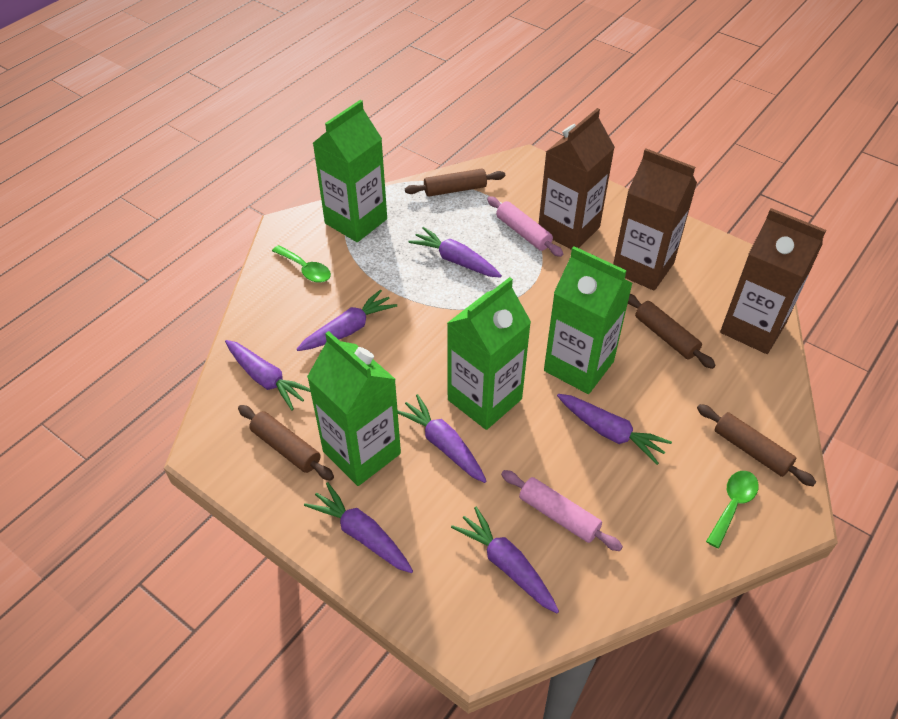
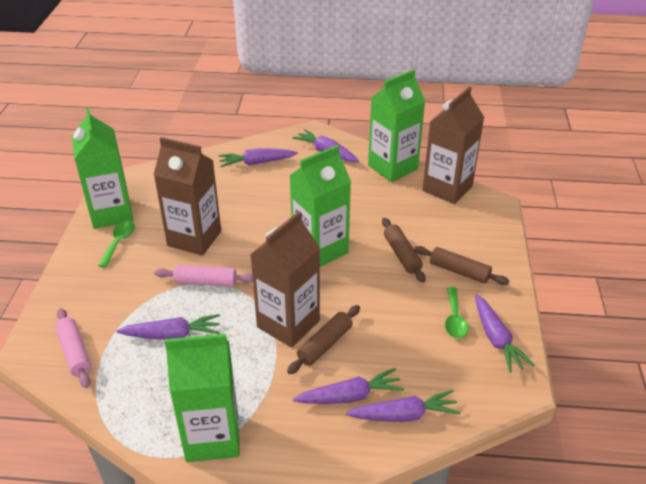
brown rolling pin: [238,405,334,481] [405,169,505,197] [628,294,716,369] [697,404,816,486] = 4 -> [287,305,360,374] [382,218,426,283] [414,246,509,285] = 3
purple carrot: [225,340,311,410] [297,289,397,351] [304,482,413,573] [398,394,487,483] [408,227,502,278] [451,507,559,613] [557,394,672,465] = 7 -> [117,314,220,340] [218,148,298,167] [292,129,359,162] [293,368,404,404] [346,390,461,422] [475,294,535,373] = 6

